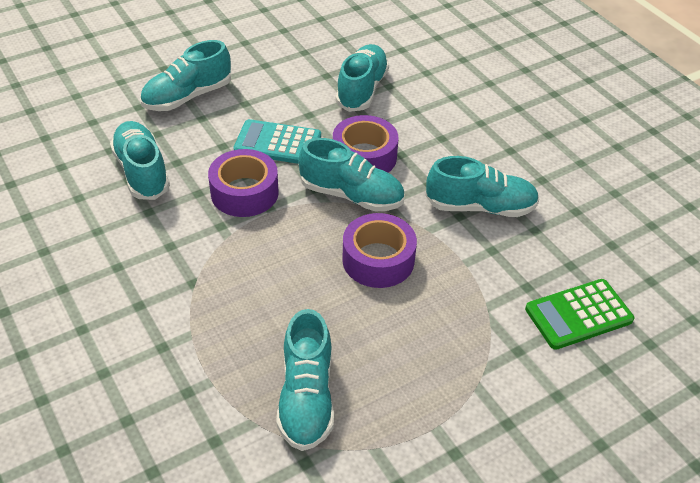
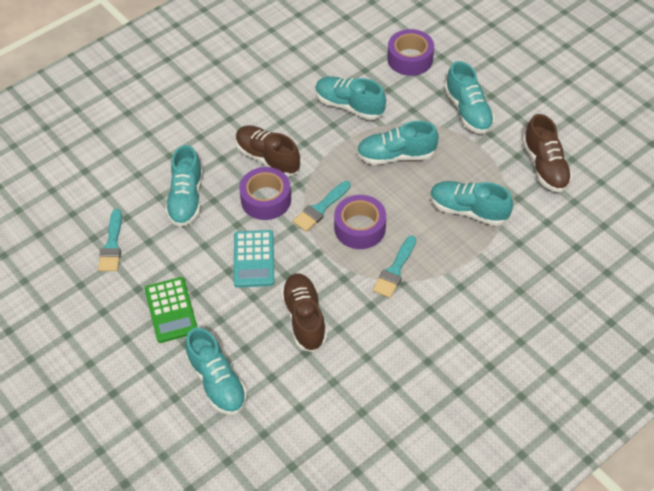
brown shoe: none = 0 -> [235,125,301,177] [281,274,327,352] [523,114,573,192] = 3
turquoise brush: none = 0 -> [98,209,122,271] [293,181,351,232] [373,236,416,298] = 3

